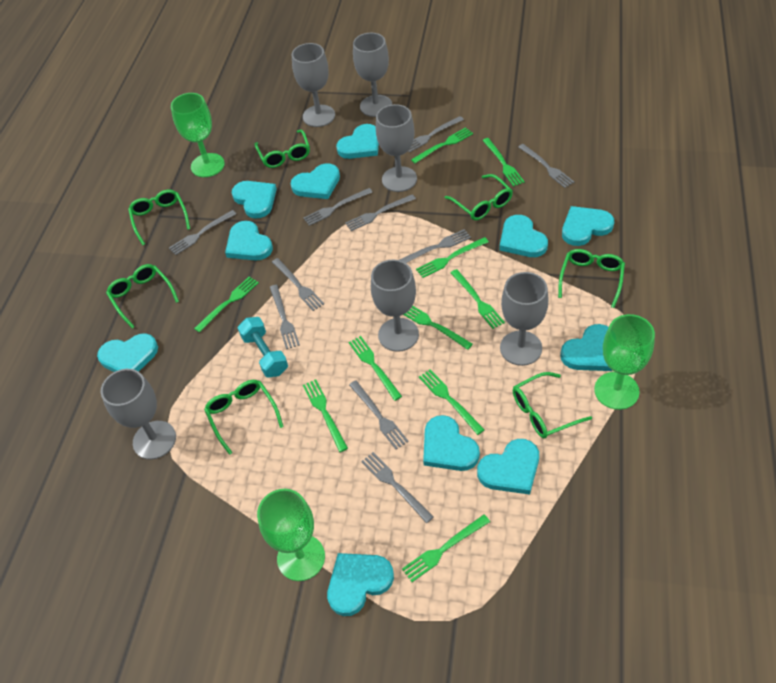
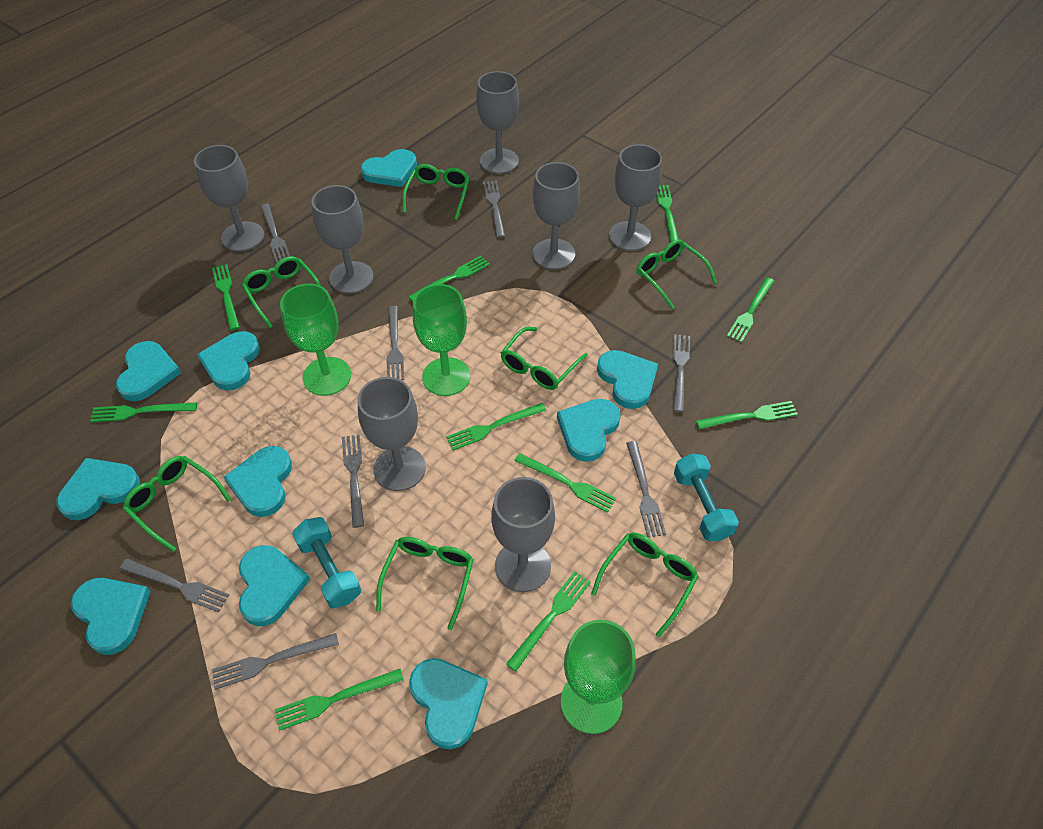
grey fork: [169,210,236,255] [270,285,300,349] [272,258,324,311] [303,188,372,226] [345,194,416,231] [349,380,409,449] [361,452,434,523] [400,229,471,263] [408,116,464,153] [518,144,574,188] = 10 -> [120,559,229,612] [212,633,339,690] [261,204,290,263] [342,434,364,528] [387,306,404,380] [483,181,505,238] [626,441,666,537] [672,334,690,413] = 8
grey goblet: [101,369,176,460] [292,43,335,127] [353,33,392,117] [371,259,419,352] [376,104,417,192] [500,272,549,366] = 6 -> [194,145,264,252] [312,185,374,294] [357,377,426,491] [476,71,519,174] [491,477,555,592] [533,162,580,270] [609,144,662,251] = 7
turquoise dumbbell: [238,317,288,378] = 1 -> [292,517,361,608] [674,453,739,541] = 2
turquoise heart: [97,333,158,372] [225,221,273,261] [232,181,277,219] [291,163,340,199] [327,553,394,616] [336,124,379,159] [423,415,480,471] [477,439,539,495] [499,215,548,257] [560,324,612,371] [562,206,614,246] = 11 -> [56,458,140,520] [71,578,151,655] [116,341,181,401] [197,331,260,390] [224,446,292,517] [239,545,310,626] [361,149,417,187] [409,658,488,750] [557,399,621,462] [597,350,658,409] = 10

